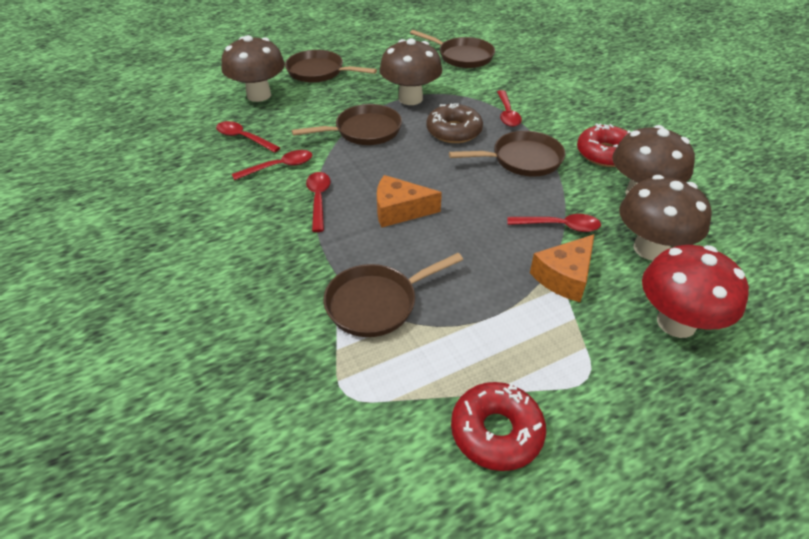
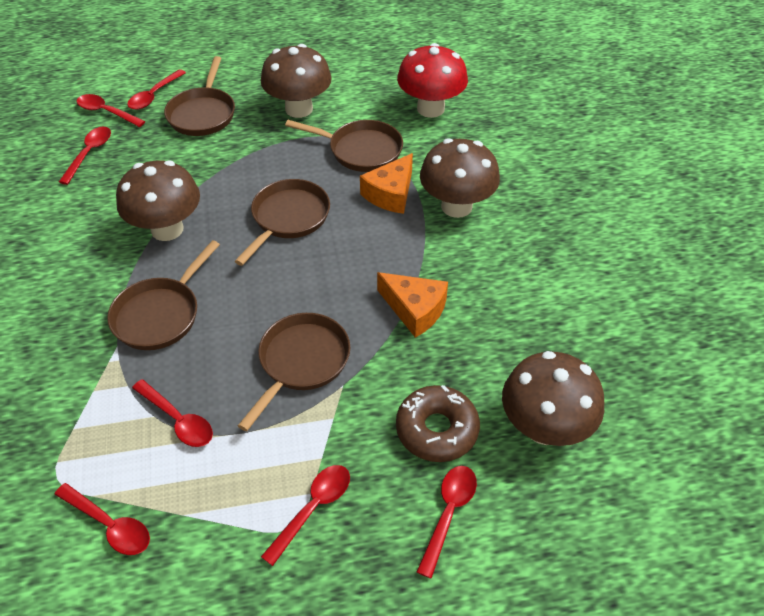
red donut: [451,382,546,471] [577,124,631,167] = 2 -> none = 0
red spoon: [216,121,281,153] [232,150,312,180] [306,172,331,232] [497,90,522,127] [507,214,601,232] = 5 -> [54,483,150,555] [59,127,111,185] [77,94,145,127] [127,69,186,110] [132,379,213,447] [261,465,350,566] [417,466,477,579] = 7

